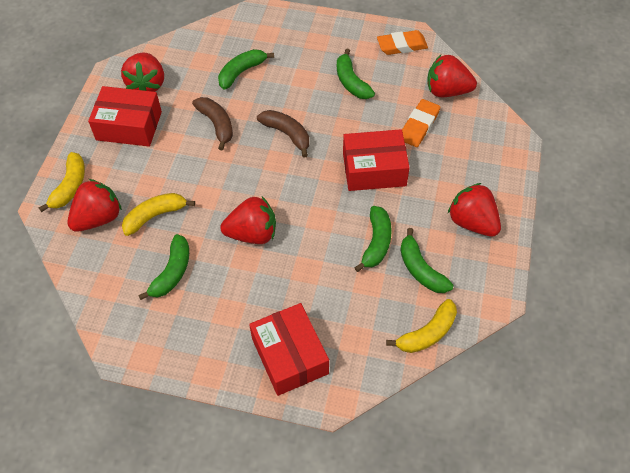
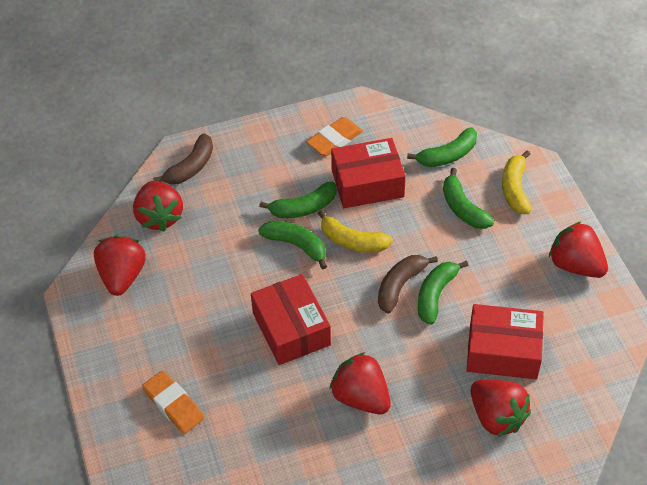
yellow banana: [38,152,85,212] [122,193,195,236] [386,299,457,353] = 3 -> [318,210,393,252] [502,151,531,214] = 2

